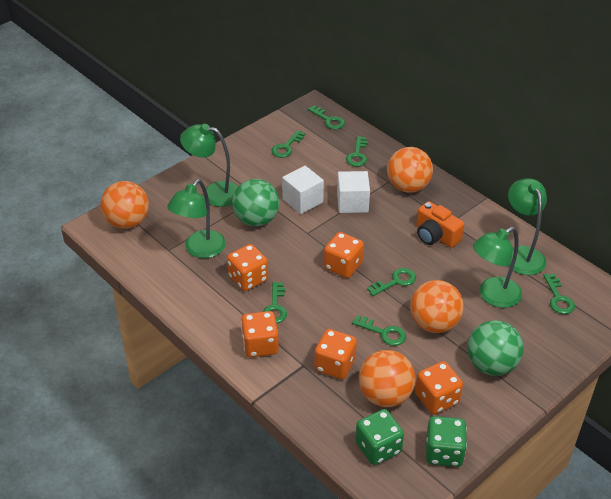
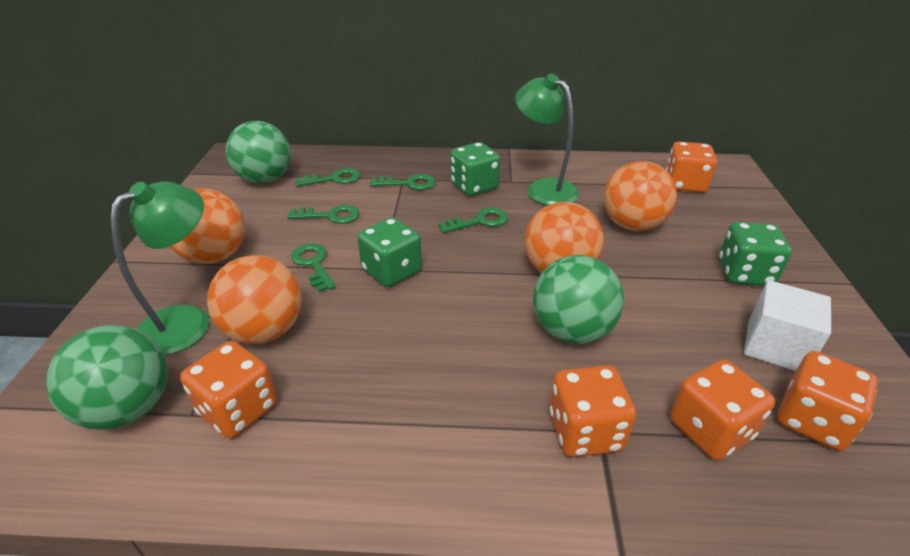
green ball: [232,179,280,226] [467,320,524,376] = 2 -> [46,325,167,430] [226,121,291,184] [533,255,624,344] = 3
green dice: [355,409,404,465] [426,416,467,467] = 2 -> [357,217,422,287] [450,142,500,196] [719,222,792,286] = 3
green key: [263,282,287,323] [271,130,305,158] [308,105,345,129] [346,136,367,167] [352,316,406,346] [367,268,416,296] [543,274,575,314] = 7 -> [287,205,359,224] [291,243,336,292] [295,168,360,186] [370,174,435,190] [439,208,508,233] = 5
green lamp: [167,179,226,258] [180,124,238,207] [473,227,522,308] [508,178,547,275] = 4 -> [111,181,209,356] [515,74,579,205] = 2
orange camera: [416,201,464,248] = 1 -> none = 0
white cube: [282,166,324,214] [337,171,370,213] = 2 -> [744,280,831,371] = 1

